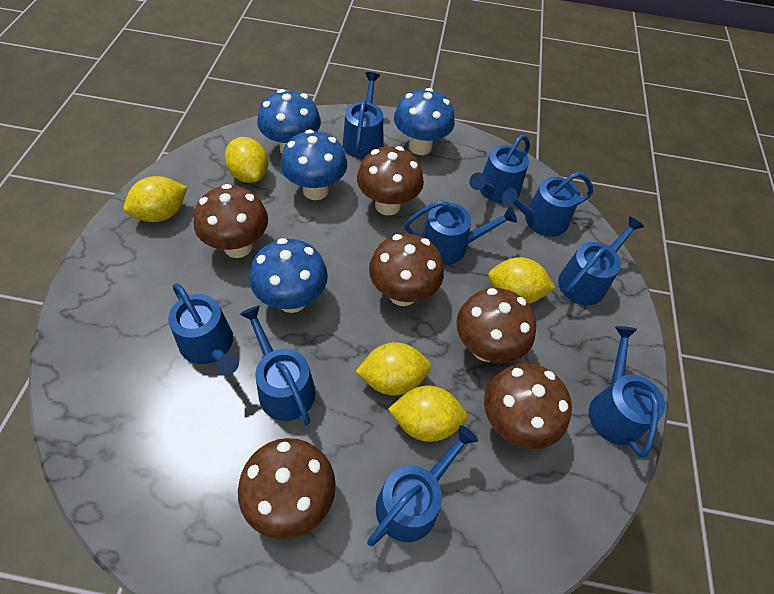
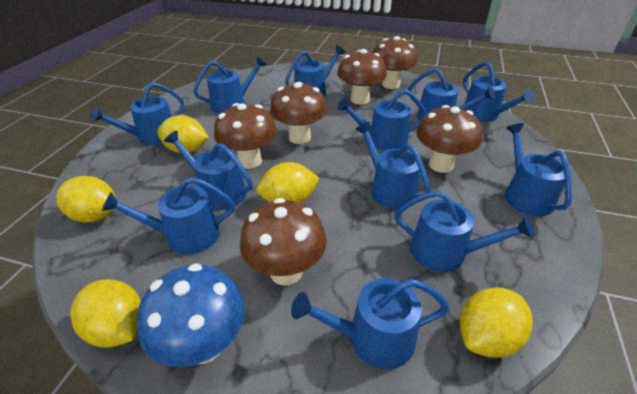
blue mushroom: [250,238,328,313] [257,89,321,154] [280,129,347,200] [394,88,455,155] = 4 -> [137,264,245,367] = 1
blue watering can: [168,283,239,375] [240,306,316,425] [343,72,383,159] [367,425,478,546] [404,200,517,265] [469,135,530,203] [502,172,593,237] [558,216,644,305] [589,326,665,457] = 9 -> [90,82,184,145] [102,177,235,254] [164,131,253,210] [193,56,267,114] [285,45,345,97] [291,279,449,369] [337,89,427,150] [355,122,431,209] [394,190,534,272] [408,68,495,121] [463,62,535,122] [505,123,572,216] = 12

